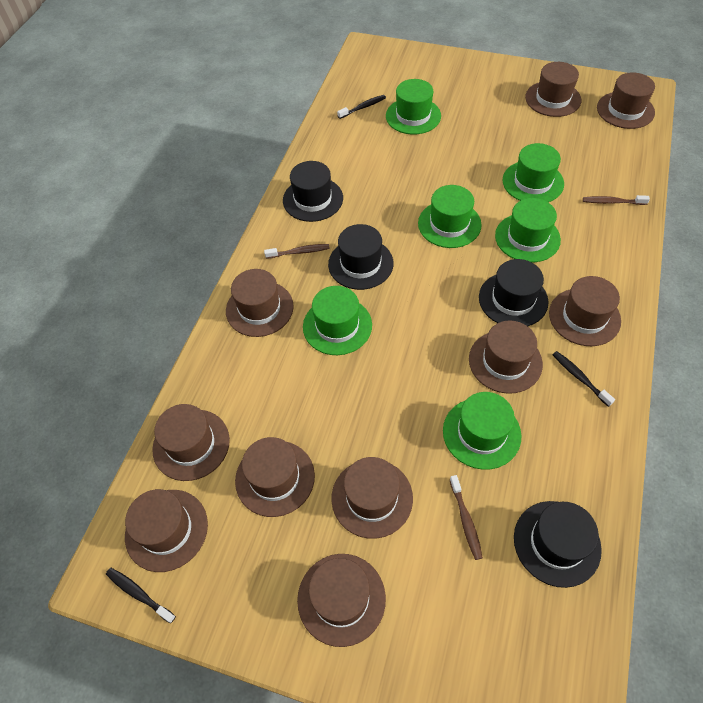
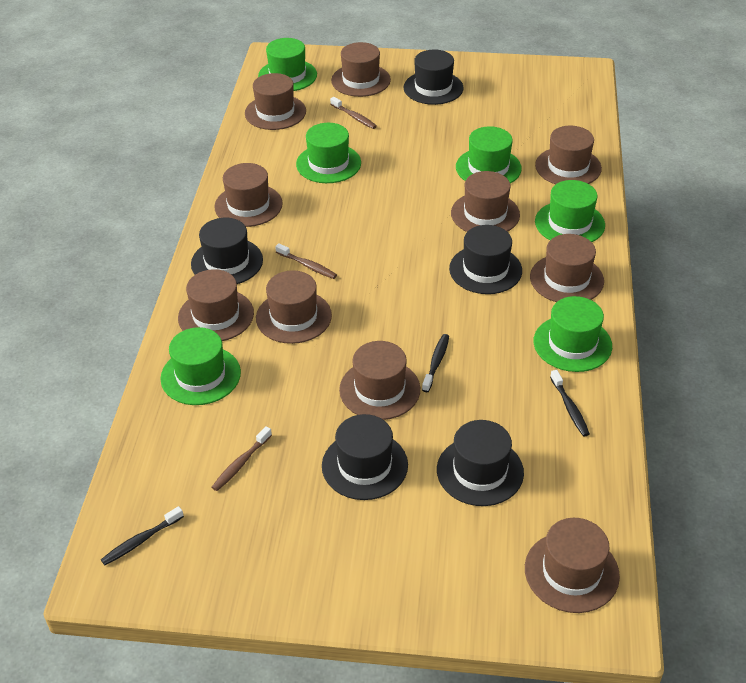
black hat: [283,161,343,222] [328,224,394,290] [479,259,549,326] [514,501,602,588] = 4 -> [191,218,263,284] [322,414,408,500] [403,49,463,105] [437,420,524,506] [449,225,522,294] = 5

